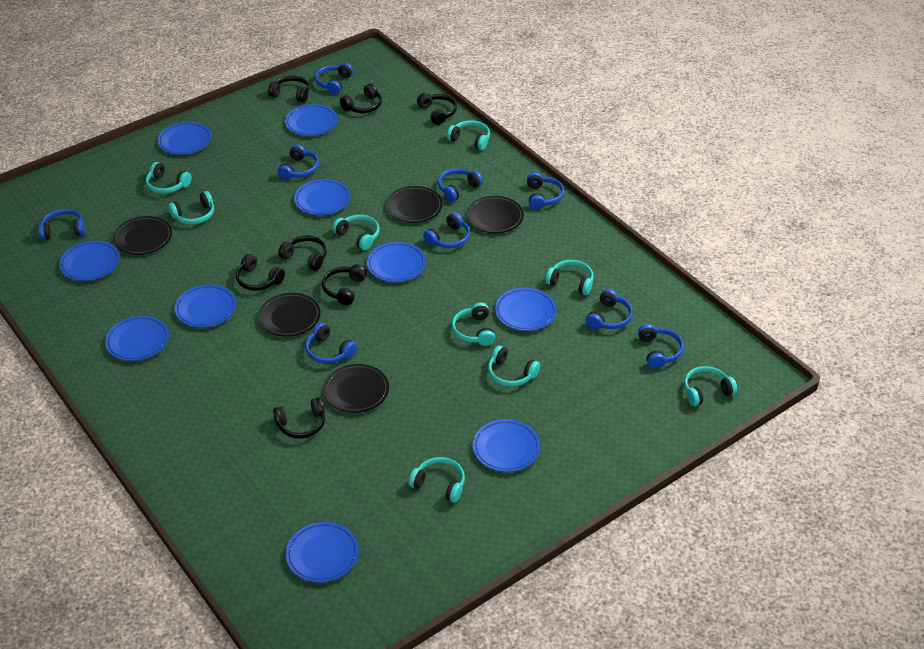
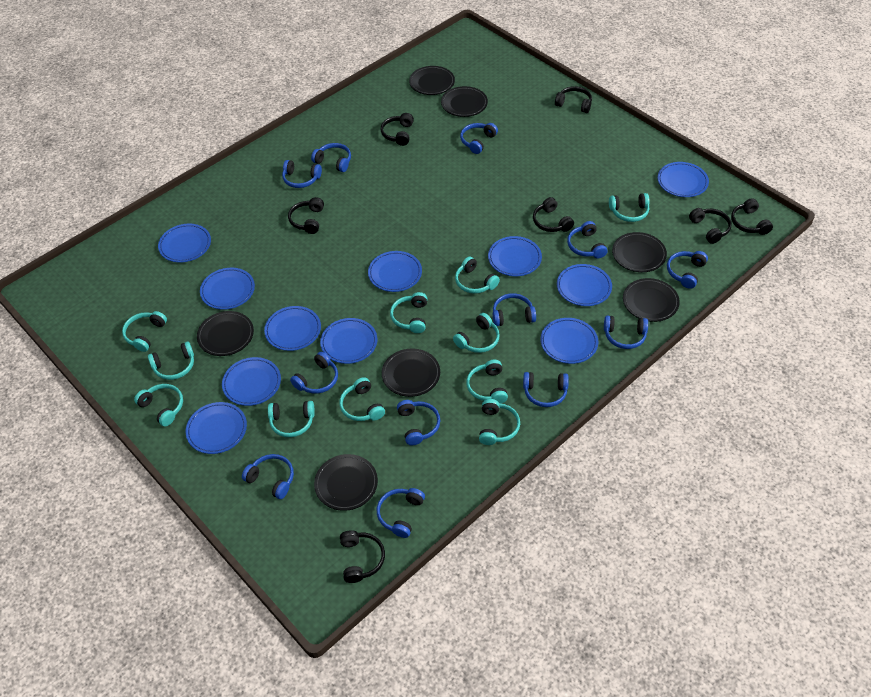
black plate: [113,216,172,255] [258,293,321,337] [324,364,389,413] [386,186,443,223] [467,196,524,233] = 5 -> [197,311,254,356] [314,454,378,511] [382,348,440,397] [409,66,455,95] [441,86,488,117] [612,232,667,272] [623,278,680,322] = 7
blue headphones: [38,209,85,240] [277,144,319,180] [305,323,357,364] [315,63,353,94] [423,212,470,248] [438,168,483,202] [527,172,564,210] [586,289,633,330] [638,324,684,369] = 9 -> [242,454,294,499] [282,160,322,188] [290,352,338,394] [311,143,351,172] [377,488,425,538] [397,400,440,445] [460,123,498,154] [493,293,536,326] [523,372,569,407] [567,221,608,258] [604,315,648,349] [667,251,708,289] = 12
blue plate: [59,241,120,281] [105,316,169,361] [158,122,212,155] [175,284,237,328] [285,104,338,136] [286,522,359,583] [294,179,351,216] [367,242,426,282] [473,419,541,472] [495,288,557,331] = 10 -> [158,224,211,262] [186,402,247,454] [200,268,255,310] [222,357,281,406] [264,306,321,351] [320,318,377,364] [368,251,422,292] [488,236,542,276] [540,318,598,364] [557,264,612,306] [658,162,709,197] = 11
turquoise headphones: [146,162,192,194] [168,191,214,224] [332,215,380,250] [409,457,465,503] [447,120,490,150] [452,302,495,346] [488,345,540,387] [546,260,594,295] [684,366,738,406] = 9 -> [122,311,167,352] [134,384,183,426] [148,342,194,380] [268,401,315,437] [340,377,385,421] [390,292,427,333] [453,313,500,353] [455,257,500,294] [466,360,508,403] [479,399,520,445] [609,193,650,222] = 11

